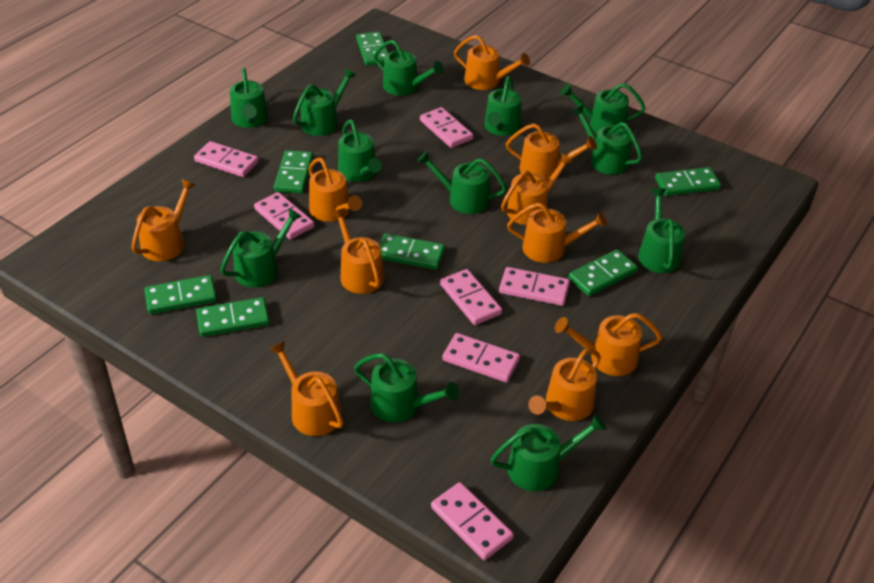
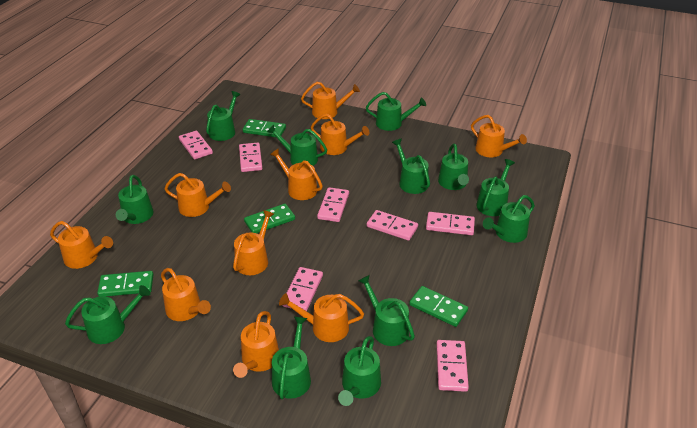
green domino: [145,275,217,314] [196,297,270,337] [274,150,313,193] [356,32,388,66] [380,233,445,270] [569,249,638,296] [655,167,721,196] = 7 -> [97,271,154,297] [243,119,286,138] [244,204,295,233] [409,286,468,327] = 4

